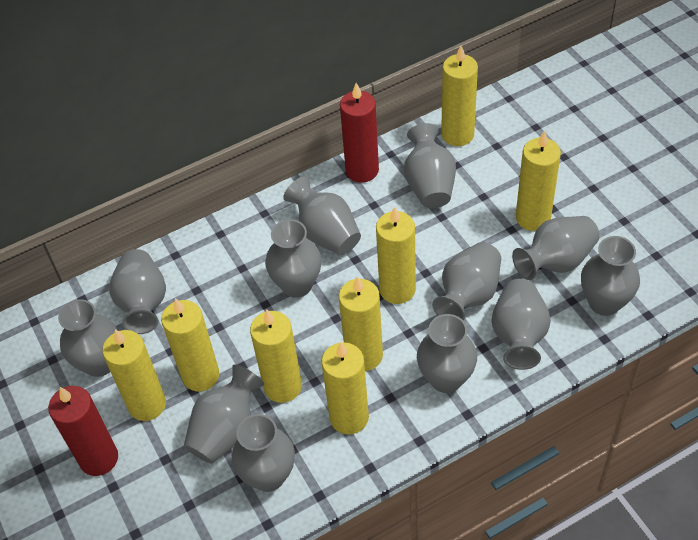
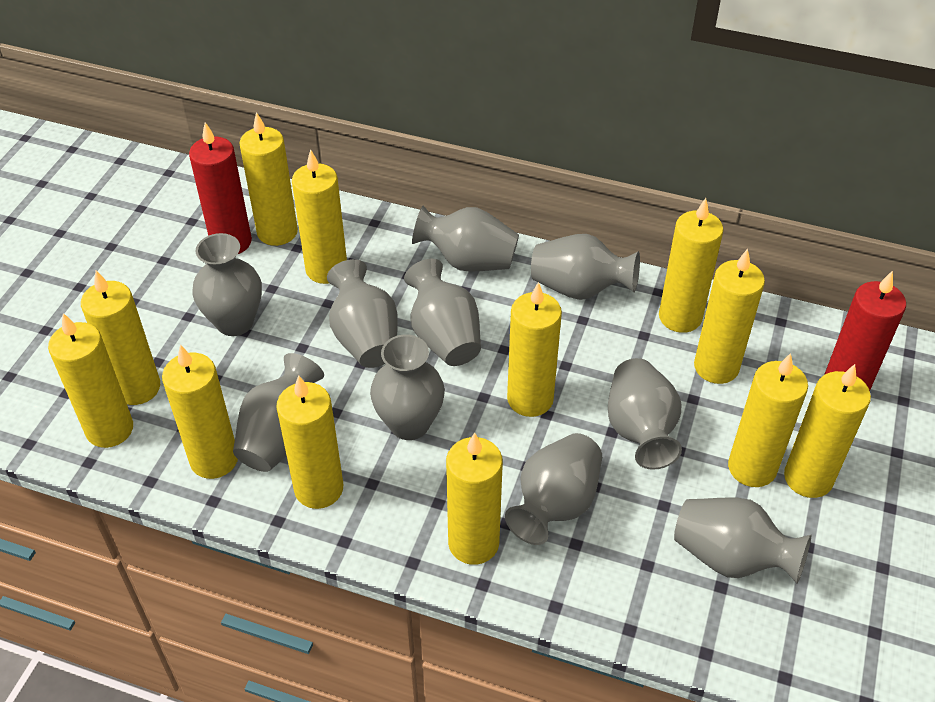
grey vase: [58,299,117,377] [109,249,166,334] [184,364,264,464] [232,414,295,492] [265,219,321,298] [283,176,361,255] [404,123,456,208] [417,314,477,393] [432,242,501,321] [491,279,551,370] [512,216,600,280] [581,236,640,316] = 12 -> [192,233,262,336] [233,353,324,472] [327,259,398,368] [370,334,445,440] [404,259,481,366] [412,206,519,272] [505,433,602,545] [531,234,640,300] [608,358,682,470] [674,498,811,583] = 10
yellow candle: [102,329,166,421] [161,298,219,391] [250,309,302,403] [321,342,369,435] [339,276,383,371] [376,206,416,304] [441,46,478,146] [516,130,561,231] = 8 -> [48,313,133,448] [81,271,160,405] [162,344,238,479] [239,112,298,246] [276,375,343,509] [292,149,347,284] [446,433,503,565] [507,282,562,417] [659,198,723,333] [694,249,765,384] [728,353,808,487] [784,364,871,498] = 12

